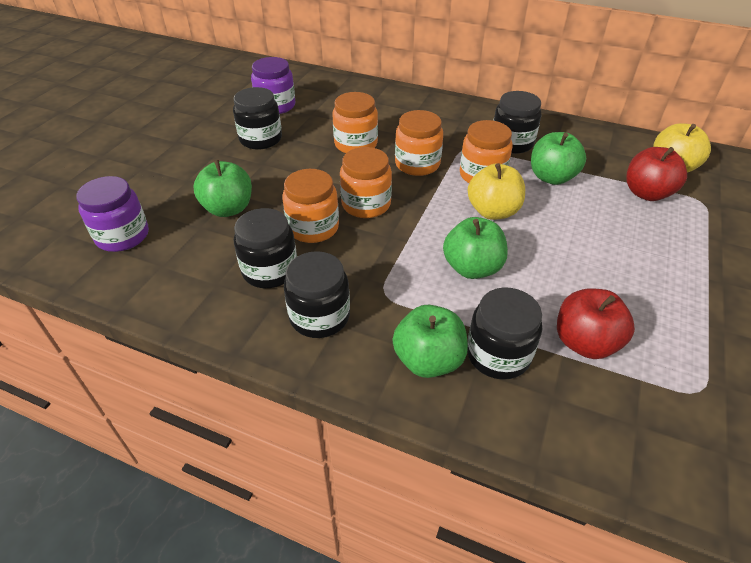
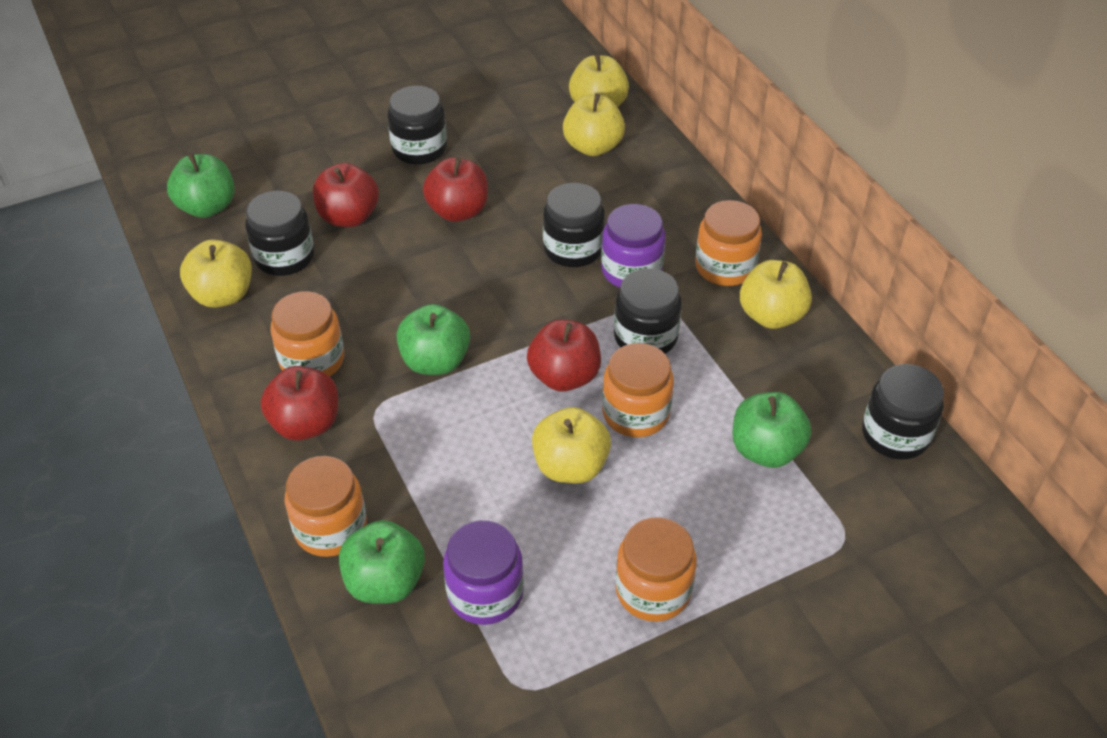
red apple: [557,288,635,359] [626,147,687,201] = 2 -> [261,366,338,441] [313,163,379,227] [423,157,488,222] [527,319,601,391] = 4
yellow apple: [468,163,525,220] [653,123,711,173] = 2 -> [180,239,252,308] [532,407,611,484] [563,94,625,156] [569,54,629,107] [740,260,812,329] = 5

